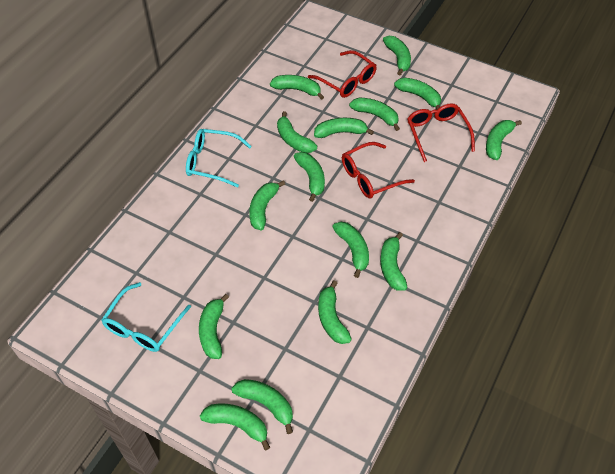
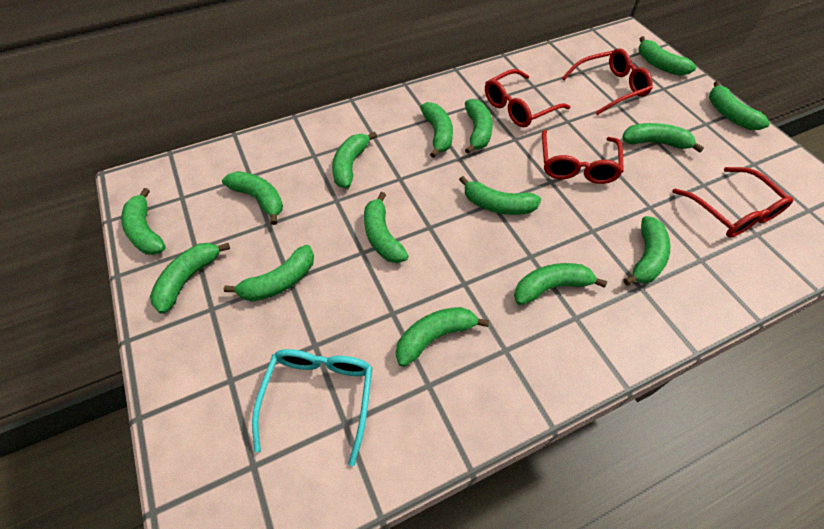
red glasses: [308,50,377,98] [342,142,415,199] [407,103,475,162] = 3 -> [485,69,570,127] [542,130,624,184] [562,48,653,115] [672,167,794,237] = 4
turquoise glasses: [101,282,191,352] [186,129,252,187] = 2 -> [252,349,373,466] = 1

